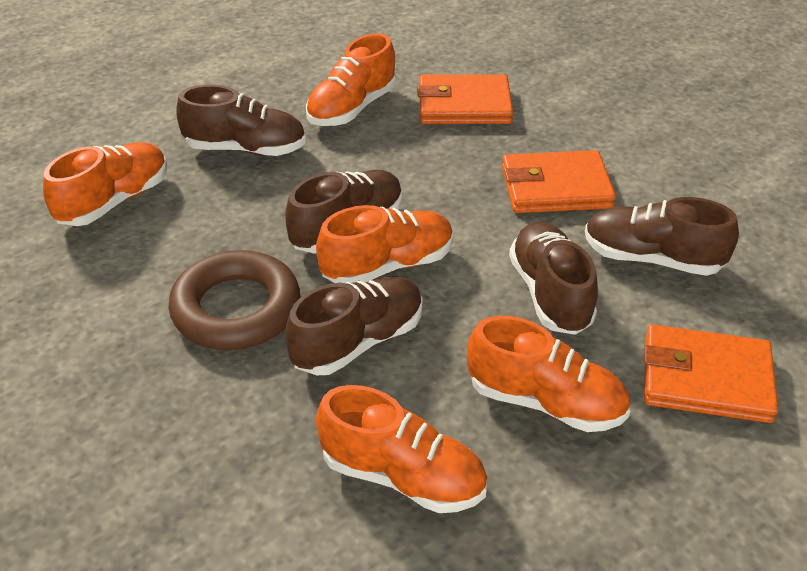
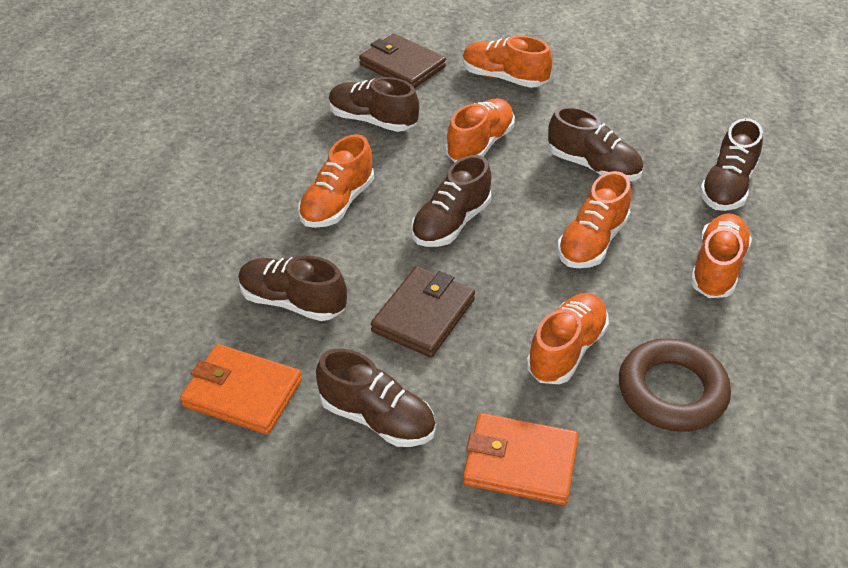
brown shoe: [176,85,306,156] [285,170,402,254] [285,276,423,375] [509,222,598,335] [585,197,739,276] = 5 -> [238,256,347,321] [316,348,436,447] [329,77,419,132] [411,155,491,247] [548,106,643,181] [700,118,763,211] = 6
brown wallet: none = 0 -> [359,33,446,89] [371,266,475,357] = 2
orange shoe: [43,142,167,226] [306,33,396,126] [316,205,453,283] [316,385,487,513] [467,316,630,432] = 5 -> [298,134,374,228] [446,98,515,162] [462,36,553,88] [526,293,609,384] [557,171,631,268] [690,213,752,298] = 6
orange wallet: [417,74,513,124] [502,150,616,213] [644,324,778,423] = 3 -> [180,344,302,435] [463,413,579,505] = 2

